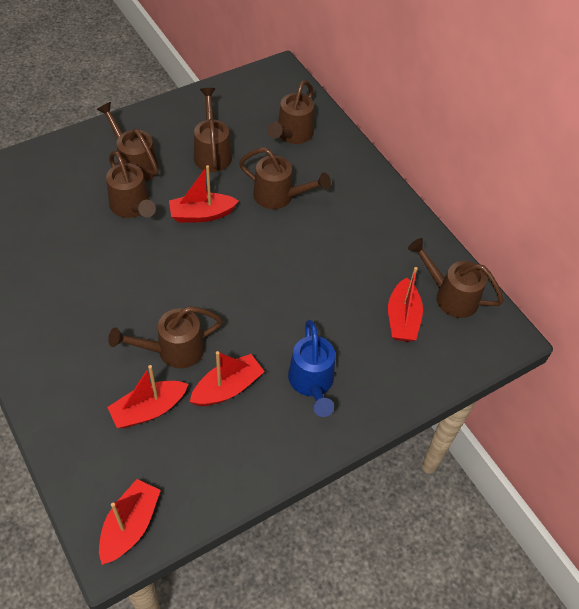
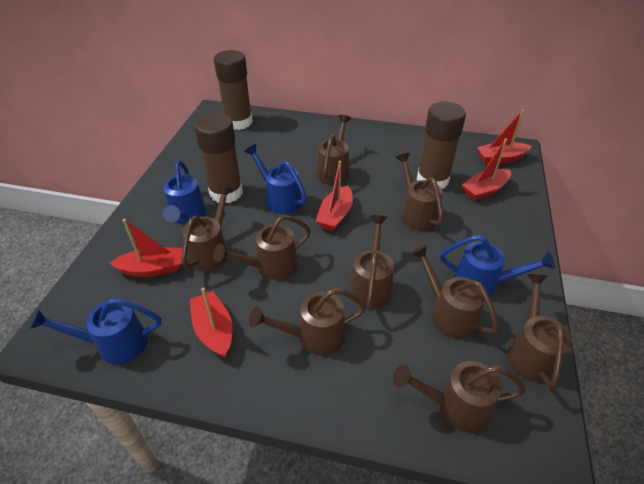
blue watering can: [288,320,335,417] = 1 -> [29,298,161,364] [163,161,206,224] [244,144,307,214] [440,235,555,297] = 4
brown glue stick: none = 0 -> [194,113,243,203] [214,50,253,130] [417,102,466,189] = 3
brown watering can: [97,102,158,182] [106,151,156,218] [108,306,223,368] [194,88,232,172] [239,147,331,209] [267,80,314,144] [408,238,504,318] = 7 -> [182,185,233,271] [213,215,311,280] [249,288,367,355] [316,115,351,185] [349,215,394,309] [393,361,526,432] [395,153,444,231] [411,245,499,339] [507,274,572,388] = 9

